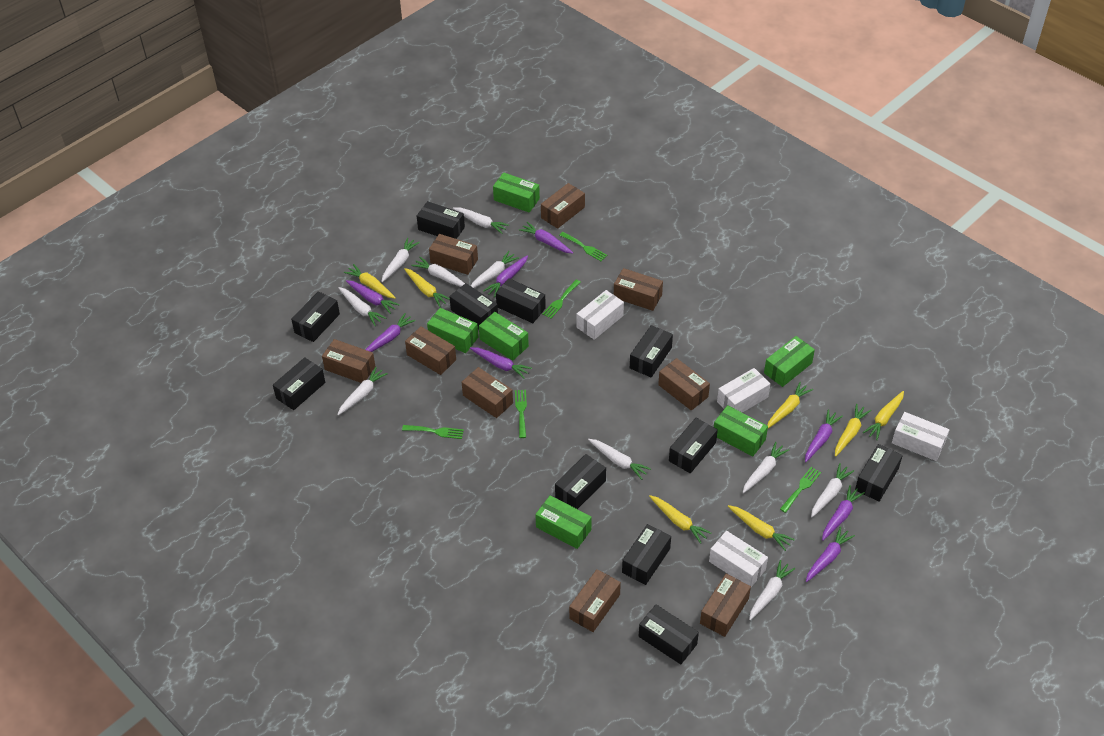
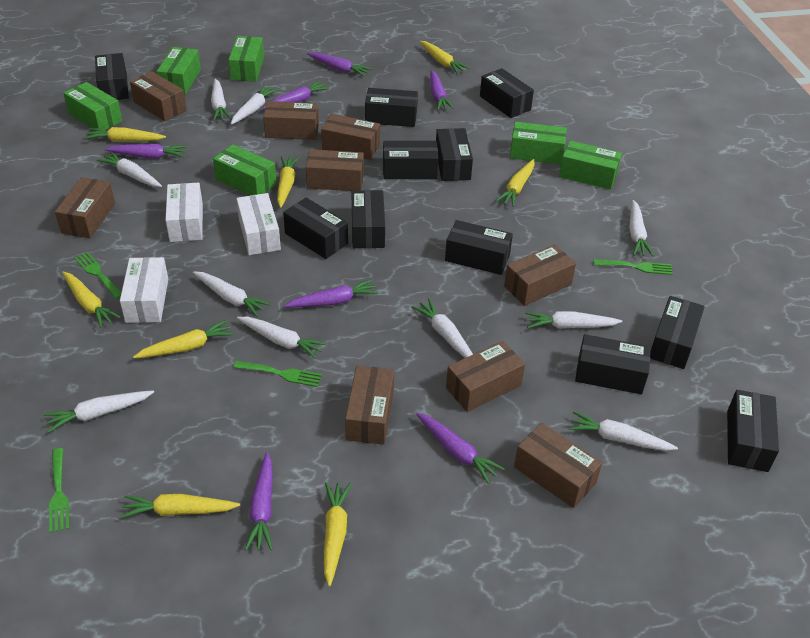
green fork: [402,425,464,439] [515,390,527,438] [542,280,581,319] [560,232,607,261] [780,467,821,513] = 5 -> [49,448,70,533] [75,252,122,299] [234,361,322,387] [594,259,673,275] = 4
purple carrot: [346,280,400,314] [366,313,416,352] [470,347,532,379] [483,255,528,298] [519,222,573,254] [805,409,843,462] [806,527,855,582] [822,485,865,541] = 8 -> [104,144,187,158] [245,452,273,551] [263,81,330,109] [284,279,379,307] [307,52,372,77] [416,413,505,484] [430,70,454,110] = 7
white box: [577,290,624,340] [709,531,768,587] [717,368,770,413] [892,412,949,461] = 4 -> [120,257,168,323] [165,182,203,242] [236,193,281,255] = 3
yellow carrot: [344,264,396,299] [404,268,450,307] [649,495,711,544] [728,505,795,551] [767,382,813,428] [835,404,871,457] [863,391,904,440] = 7 -> [62,271,121,328] [85,127,166,141] [120,494,240,518] [133,320,234,358] [277,156,299,208] [324,482,351,586] [420,41,469,74] [496,159,535,207] = 8

